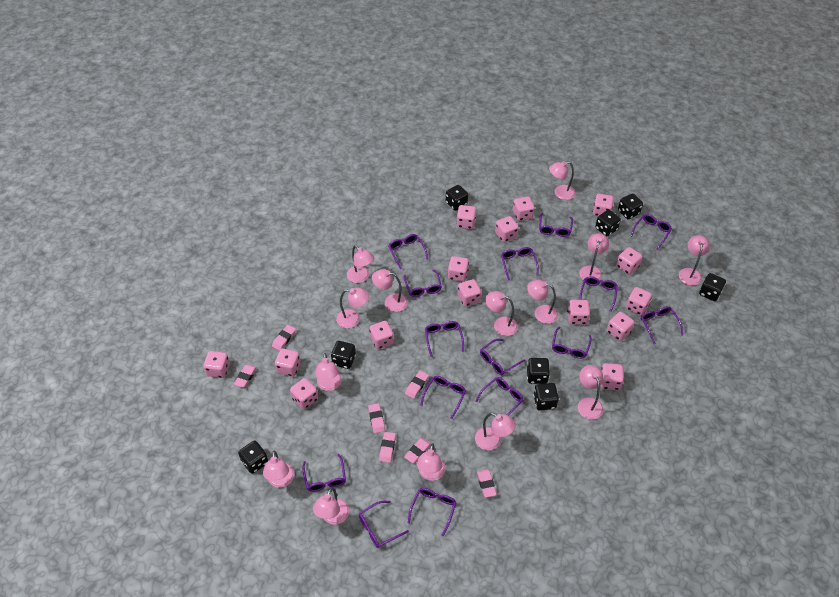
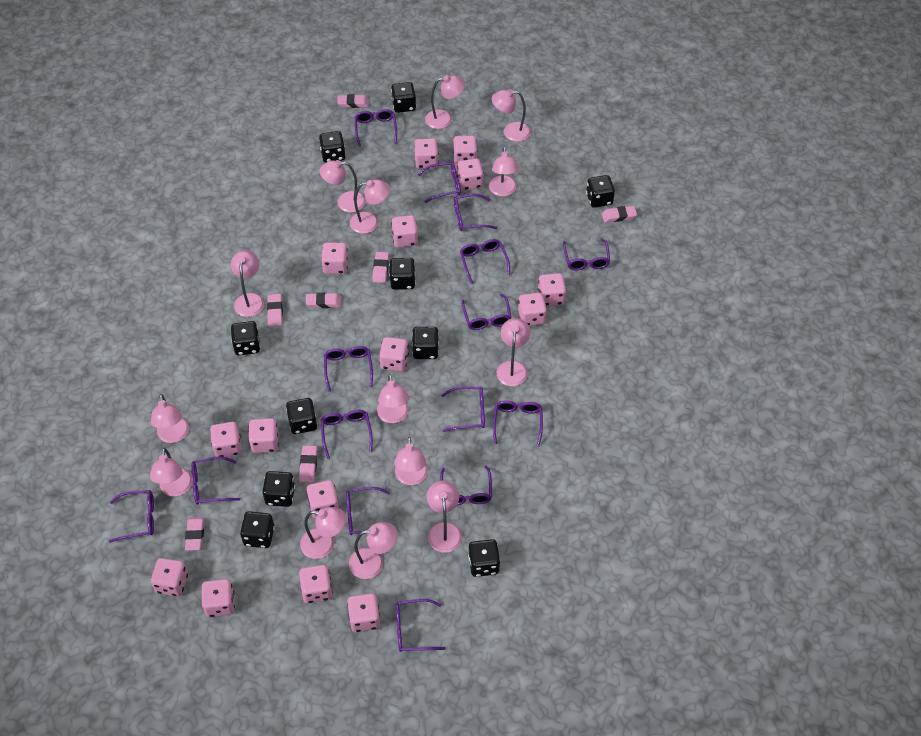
black dice: [238,441,268,474] [331,341,356,369] [446,185,468,211] [527,358,550,384] [533,383,559,411] [595,210,621,236] [618,193,643,219] [699,273,726,301] = 8 -> [231,321,260,356] [240,511,275,548] [262,471,295,507] [286,398,317,434] [319,131,346,163] [389,258,416,290] [391,82,416,113] [412,327,439,359] [468,539,500,577] [586,175,615,208] = 10

